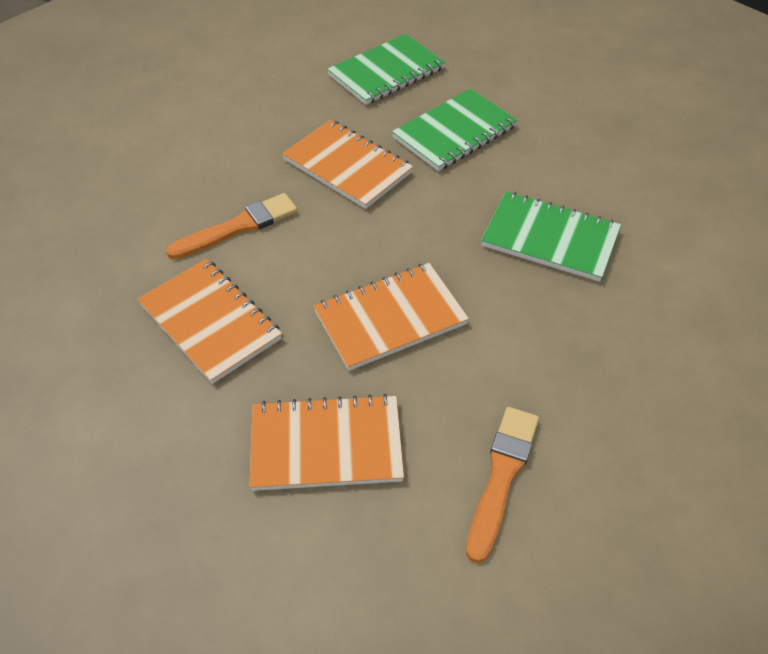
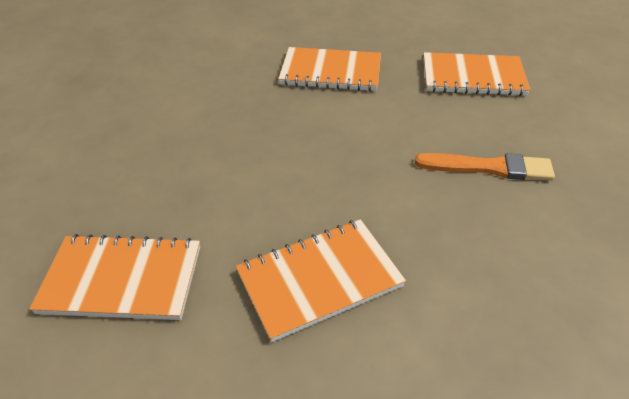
green notebook: [327,34,445,105] [392,89,518,171] [481,191,621,282] = 3 -> none = 0
orange brush: [166,193,298,259] [466,407,539,563] = 2 -> [415,153,555,181] = 1

